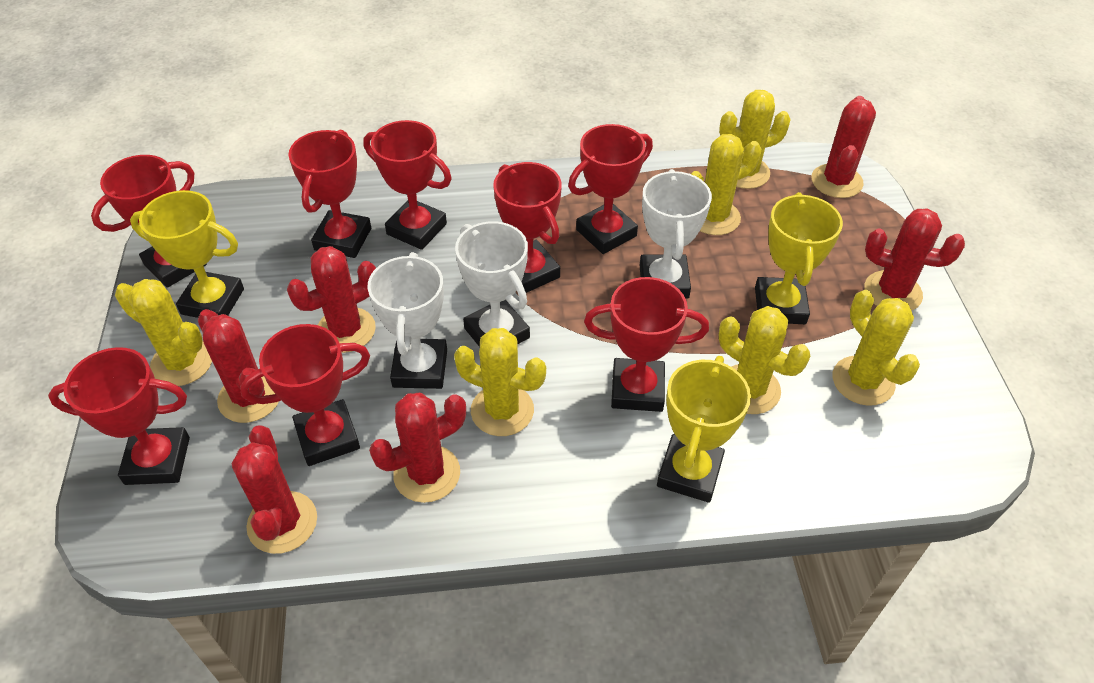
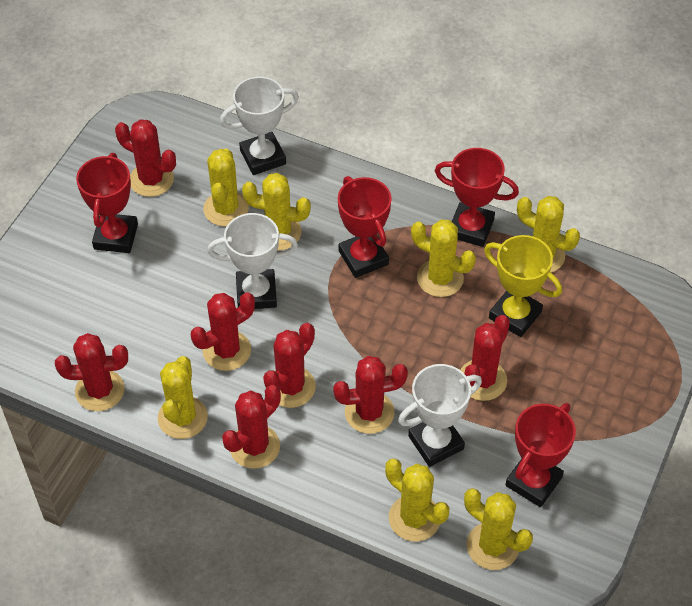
red cactus: [198,309,279,423] [231,425,317,554] [287,246,376,353] [369,393,466,503] [812,96,876,198] [865,208,965,311] = 6 -> [55,333,128,411] [115,119,176,197] [191,292,255,371] [222,385,281,469] [263,323,316,408] [333,356,408,434] [461,315,510,401] = 7
red trophy: [48,347,190,485] [91,155,207,288] [240,324,370,466] [288,130,371,258] [363,120,452,250] [493,162,562,293] [568,124,653,254] [584,277,709,412] = 8 -> [76,153,138,253] [338,176,392,278] [435,148,519,247] [506,403,576,507] = 4
yellow cactus: [115,279,212,386] [454,328,546,436] [691,134,761,235] [719,90,791,189] [719,306,810,414] [833,290,920,406] = 6 -> [158,356,208,439] [203,149,249,226] [242,173,311,251] [385,459,449,542] [411,219,476,297] [464,488,533,570] [517,196,580,272] = 7
yellow trophy: [130,190,244,318] [657,356,751,503] [755,192,843,324] = 3 -> [484,235,562,337] = 1

